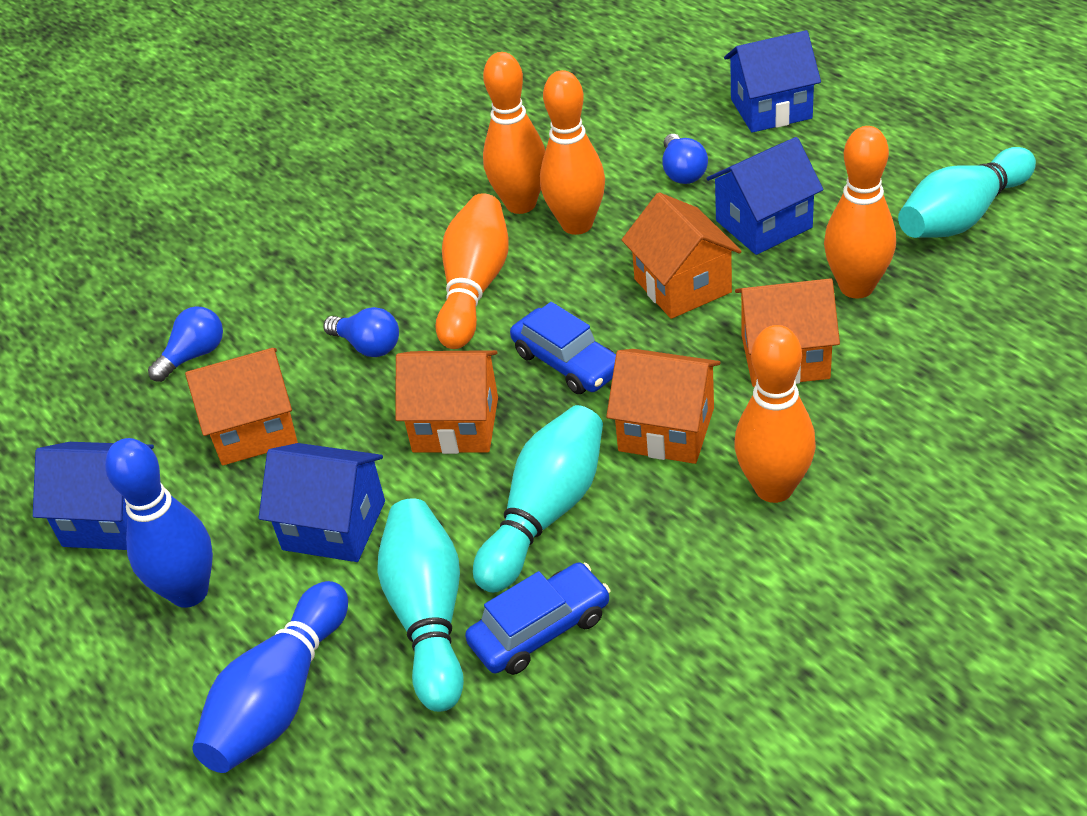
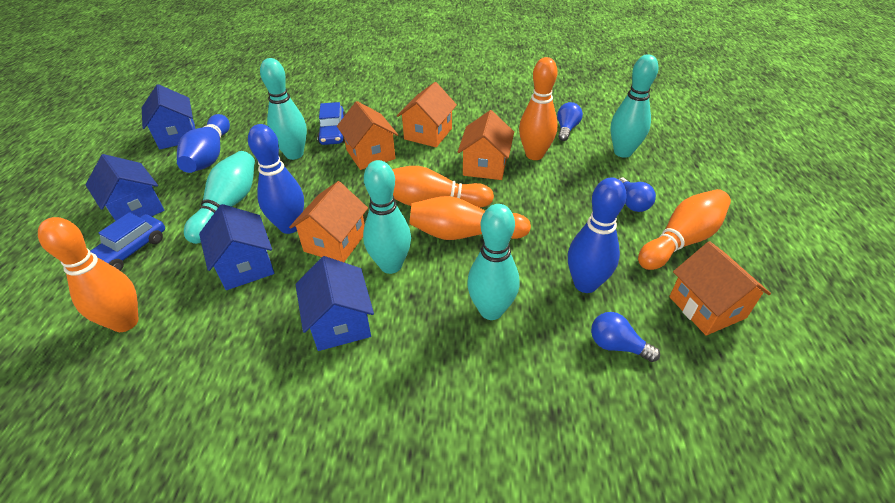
blue bowling pin: [105,438,213,608] [192,581,348,773] = 2 -> [177,114,230,173] [248,124,304,234] [568,178,627,293] = 3
turquoise bowling pin: [377,498,464,712] [473,405,603,593] [898,147,1036,238] = 3 -> [184,151,255,244] [260,58,307,160] [363,160,411,274] [467,204,519,320] [610,54,659,158] = 5

